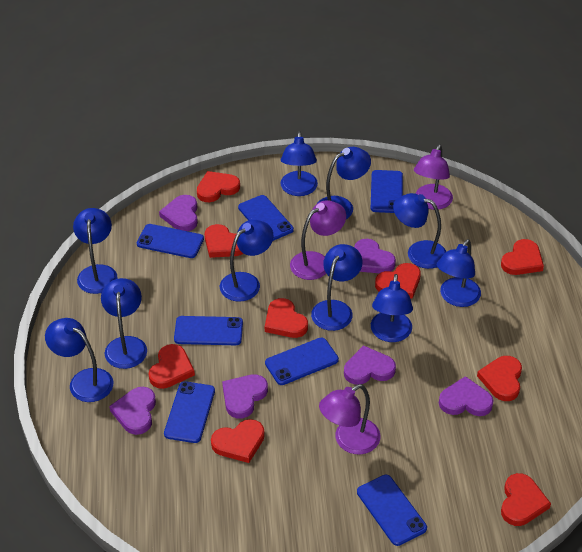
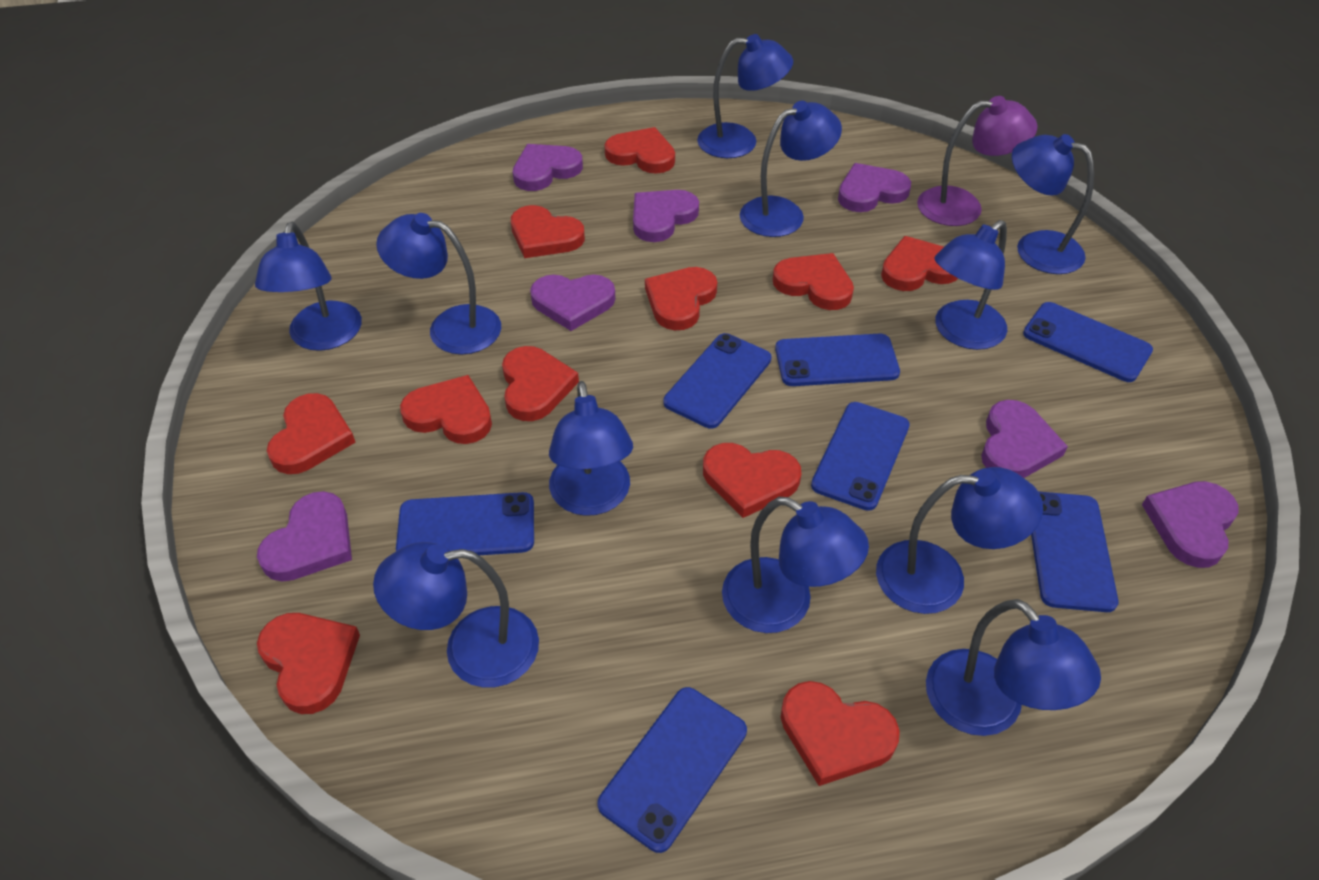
blue lamp: [45,318,113,402] [73,208,118,294] [101,278,147,369] [220,220,273,302] [281,131,318,196] [311,244,363,331] [317,147,371,219] [371,274,413,342] [393,193,447,269] [437,239,481,307] = 10 -> [255,222,362,351] [373,542,539,688] [376,213,501,354] [549,381,633,516] [697,34,793,158] [722,497,869,633] [740,101,842,237] [876,467,1043,614] [926,599,1101,736] [934,220,1007,350] [1012,134,1094,274] = 11
purple heart: [109,387,156,435] [159,195,198,231] [222,374,268,418] [344,345,396,385] [354,239,396,273] [439,376,494,416] = 6 -> [257,491,352,582] [513,144,583,191] [530,275,615,331] [633,190,699,242] [838,163,911,212] [981,400,1068,478] [1142,481,1239,568] = 7
purple lamp: [290,200,346,280] [319,384,381,454] [414,144,453,210] = 3 -> [917,96,1038,226] = 1
red heart: [149,344,195,389] [197,171,240,202] [205,224,244,258] [211,419,265,463] [265,298,308,338] [375,263,421,299] [477,356,522,401] [501,239,544,275] [501,473,551,526] = 9 -> [257,613,360,714] [267,393,356,474] [400,375,492,444] [502,346,579,421] [511,205,585,258] [604,127,675,174] [645,267,717,330] [703,443,801,518] [773,253,854,310] [781,681,900,786] [881,236,958,291] = 11

